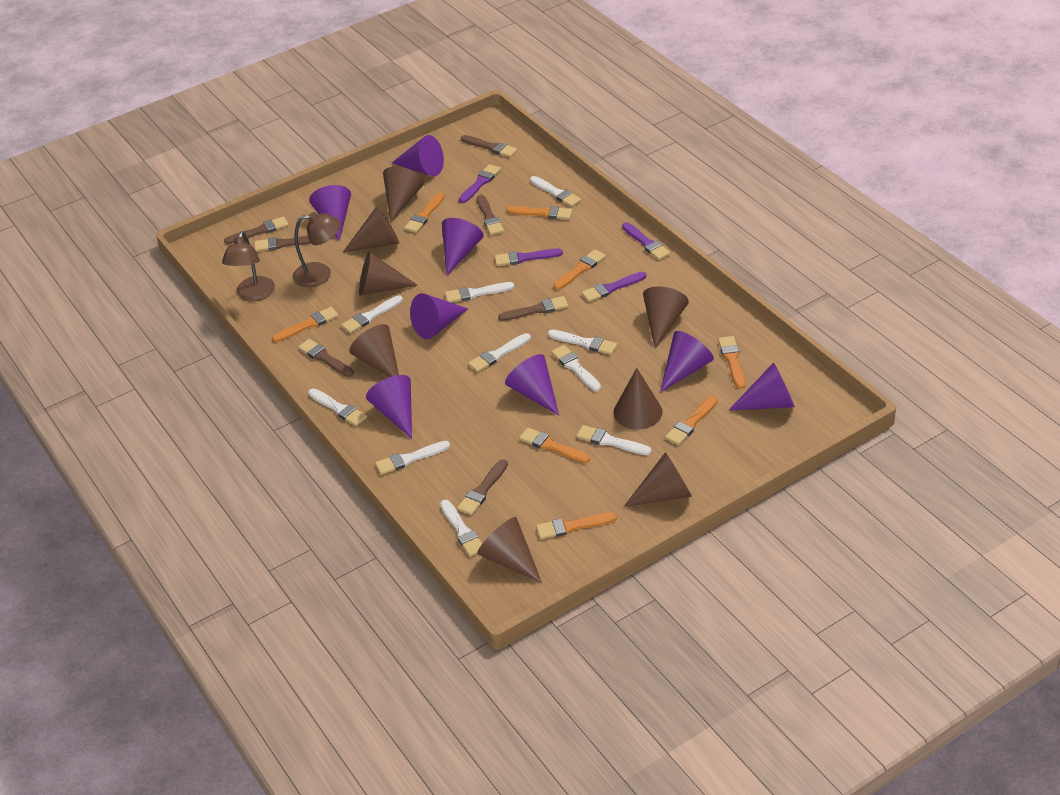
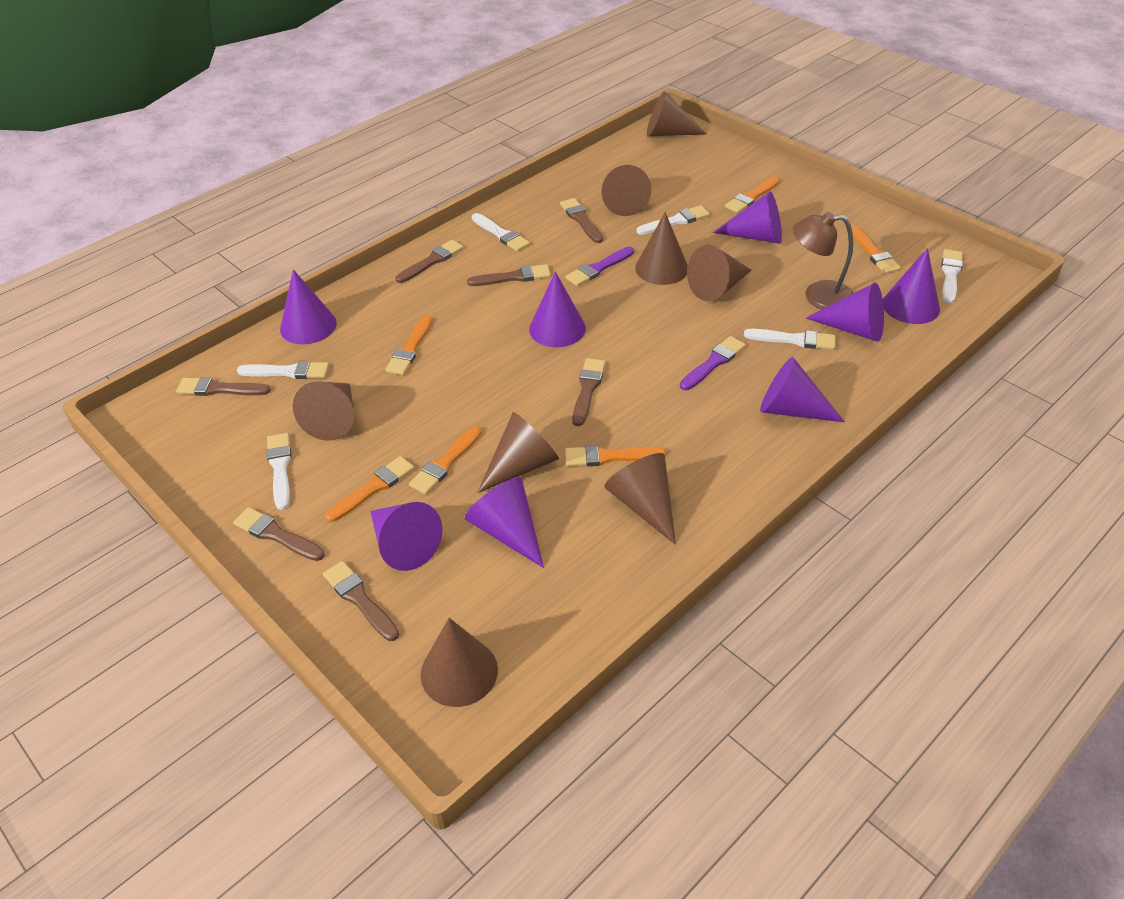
brown lamp: [222,231,275,301] [293,212,340,287] = 2 -> [792,212,853,309] = 1
orange brush: [272,307,339,342] [404,192,445,233] [507,206,572,219] [519,427,590,463] [536,512,617,539] [554,250,606,290] [665,396,718,445] [718,336,745,389] = 8 -> [325,456,414,522] [385,315,432,375] [409,426,482,494] [565,445,666,466] [725,177,779,213] [851,225,901,274] = 6
purple brush: [459,164,501,203] [495,249,563,266] [582,272,646,302] [622,222,670,260] = 4 -> [566,246,634,286] [680,336,746,390] = 2
white brush: [308,388,367,426] [341,295,403,333] [375,441,450,475] [440,500,482,557] [445,282,514,303] [468,333,531,372] [530,176,581,207] [548,330,617,355] [551,345,601,391] [576,425,651,455] = 10 -> [237,361,329,379] [267,433,291,510] [472,213,530,252] [636,205,710,235] [744,329,836,350] [941,249,963,303] = 6

